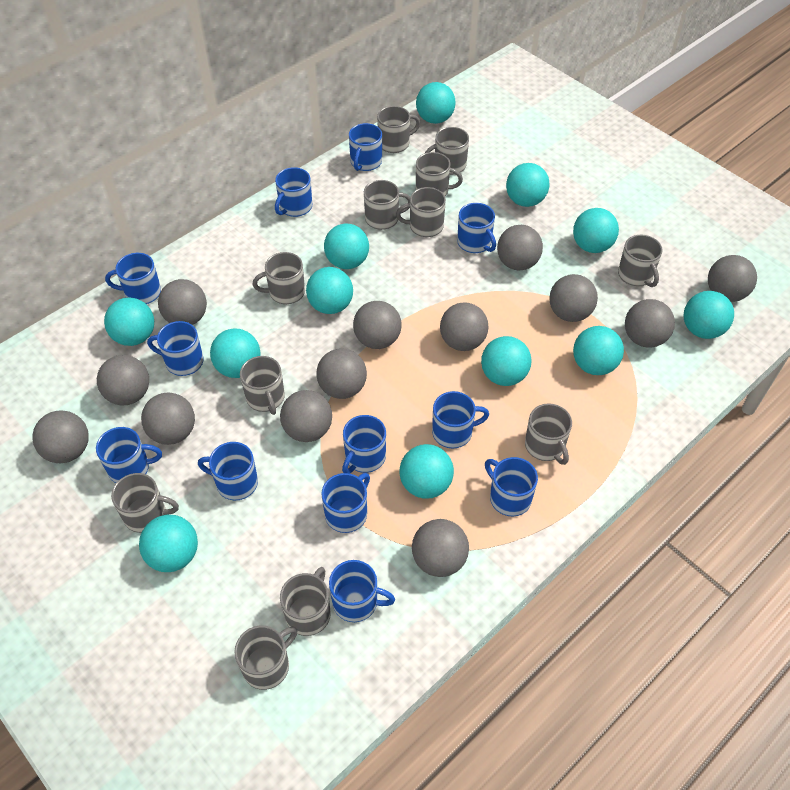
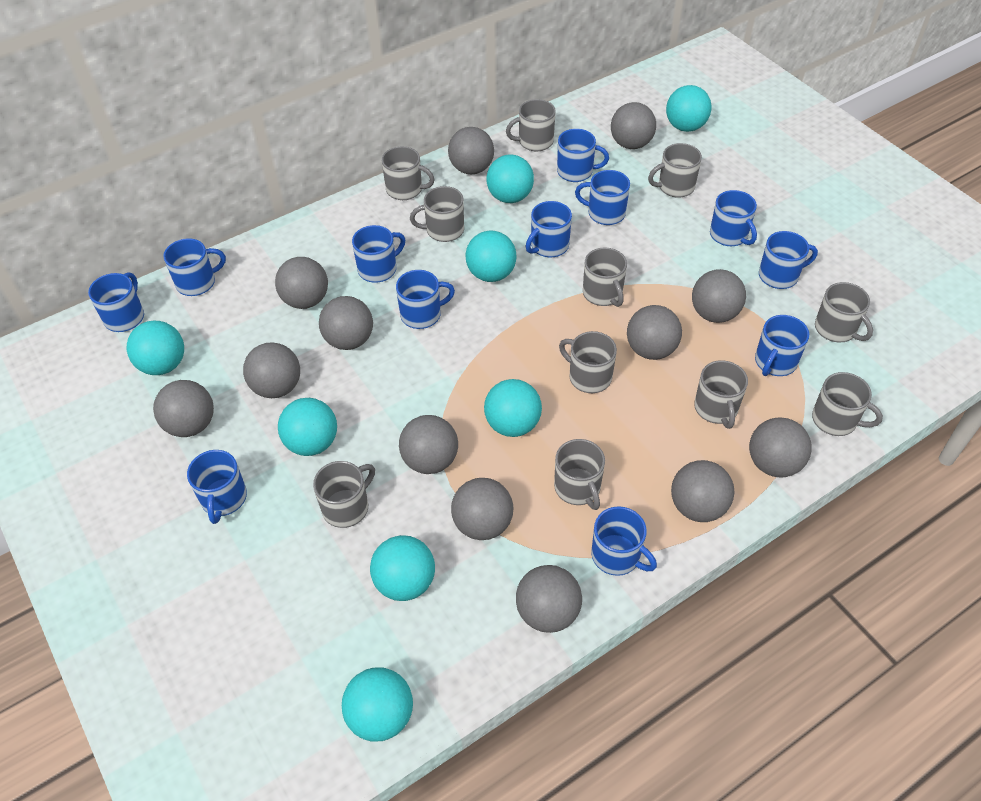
grey mug: [111,473,179,533] [234,625,297,690] [240,356,285,415] [253,252,305,304] [280,567,331,636] [364,180,410,230] [377,106,420,153] [396,187,446,237] [416,152,463,196] [425,127,469,175] [525,404,572,465] [618,235,662,287] = 12 -> [313,461,375,528] [382,146,435,200] [410,186,464,242] [506,99,556,151] [554,439,605,510] [559,331,617,393] [583,247,627,307] [648,143,702,198] [694,360,748,429] [812,372,883,436] [815,282,873,343] = 11
turquoise ball: [104,298,154,346] [139,515,198,572] [210,329,260,378] [306,267,353,314] [324,223,369,269] [400,444,454,499] [416,82,456,124] [481,336,532,386] [506,163,549,207] [573,208,619,253] [573,326,624,375] [684,291,734,339] = 12 -> [127,321,184,375] [278,398,337,456] [342,667,413,741] [370,535,435,601] [465,231,516,282] [484,379,542,437] [486,155,534,203] [666,85,711,132] = 8

